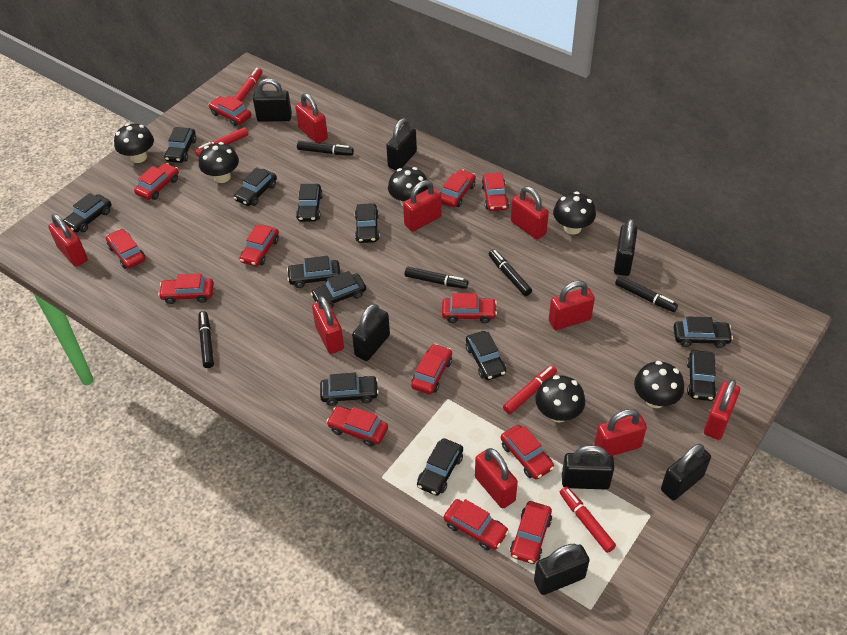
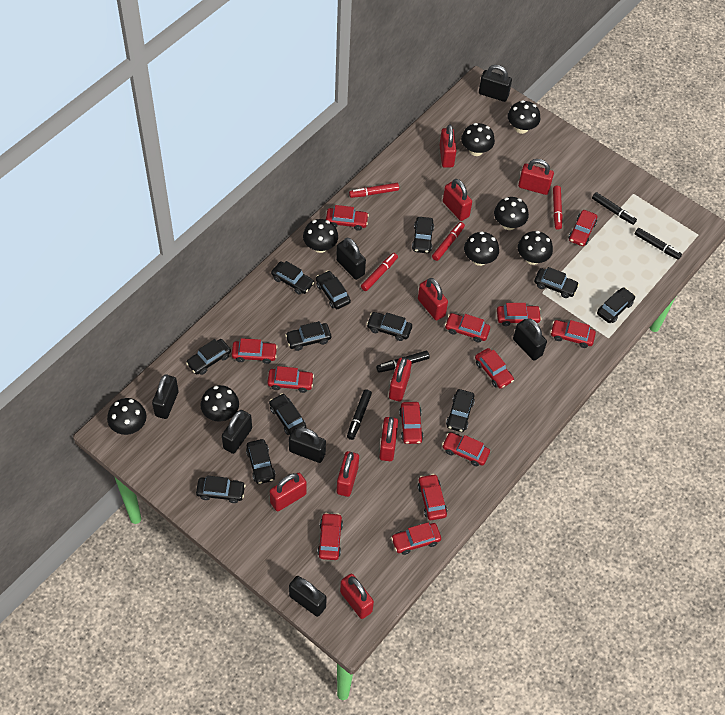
black marker: [198,311,214,368] [297,141,354,156] [405,267,469,289] [489,249,532,296] [615,276,678,312] = 5 -> [347,389,372,440] [376,351,430,373] [592,192,637,225] [635,228,682,260] = 4
black mushroom: [114,123,154,163] [199,142,239,183] [388,167,428,206] [535,375,585,422] [553,191,596,235] [634,361,684,408] = 6 -> [107,398,147,435] [201,385,239,422] [303,219,338,253] [461,123,495,156] [464,231,499,266] [494,197,529,230] [507,100,540,134] [518,231,553,265] = 8

